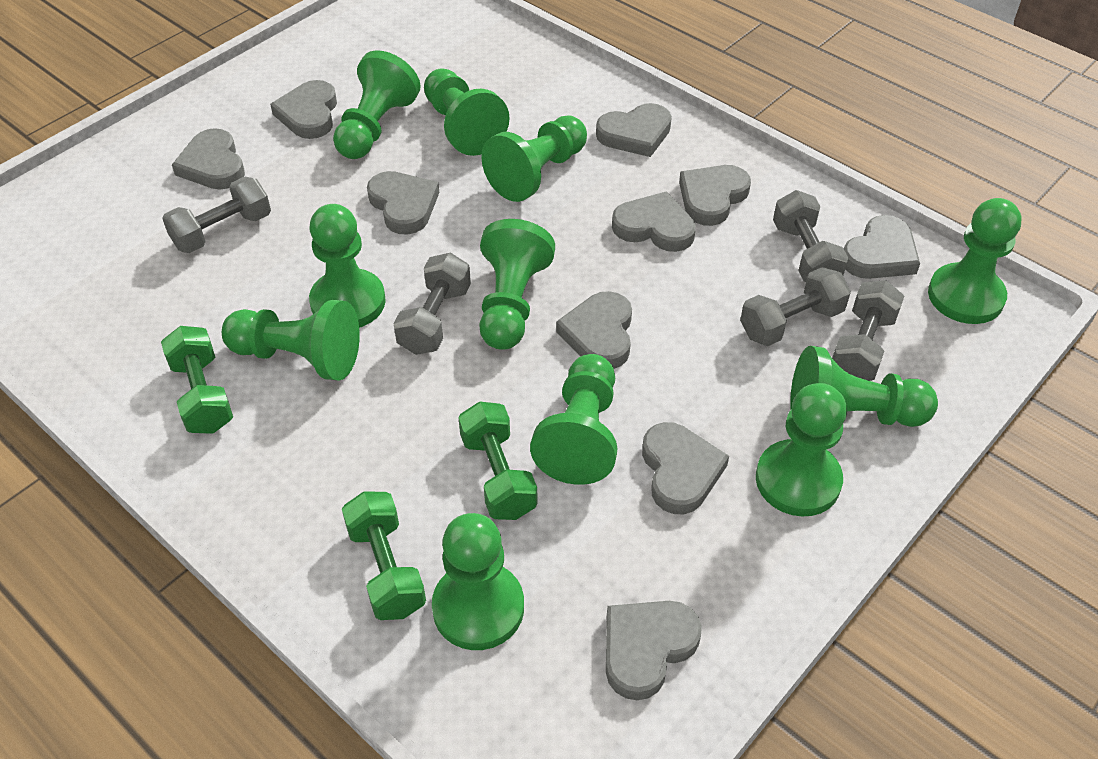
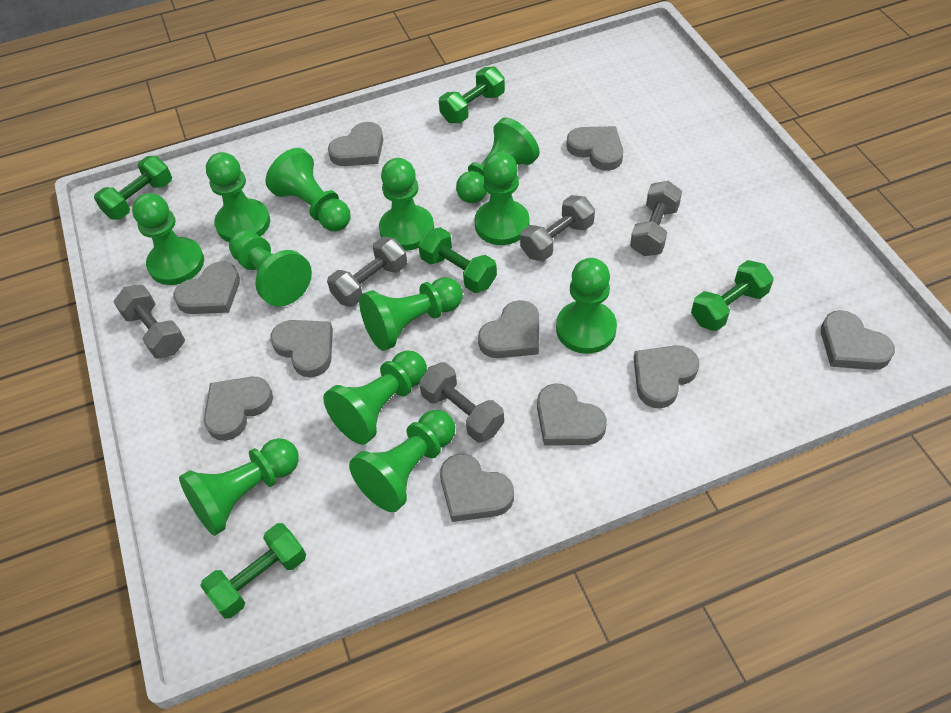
green dumbbell: [161,326,233,434] [342,491,426,620] [458,401,538,520] = 3 -> [94,156,172,220] [200,523,306,618] [418,227,497,293] [439,66,505,123] [691,260,774,331] = 5
green pawn: [222,300,360,381] [309,204,386,328] [333,50,421,159] [424,68,510,156] [432,513,524,650] [479,219,555,350] [481,116,587,202] [530,354,617,485] [756,383,847,517] [790,346,938,427] [928,198,1022,324] = 11 -> [132,193,204,285] [179,438,299,536] [206,152,270,242] [229,230,312,307] [265,148,351,231] [323,351,427,445] [349,410,455,512] [359,277,463,351] [379,158,434,251] [456,117,540,203] [474,152,530,245] [556,258,617,354] = 12

